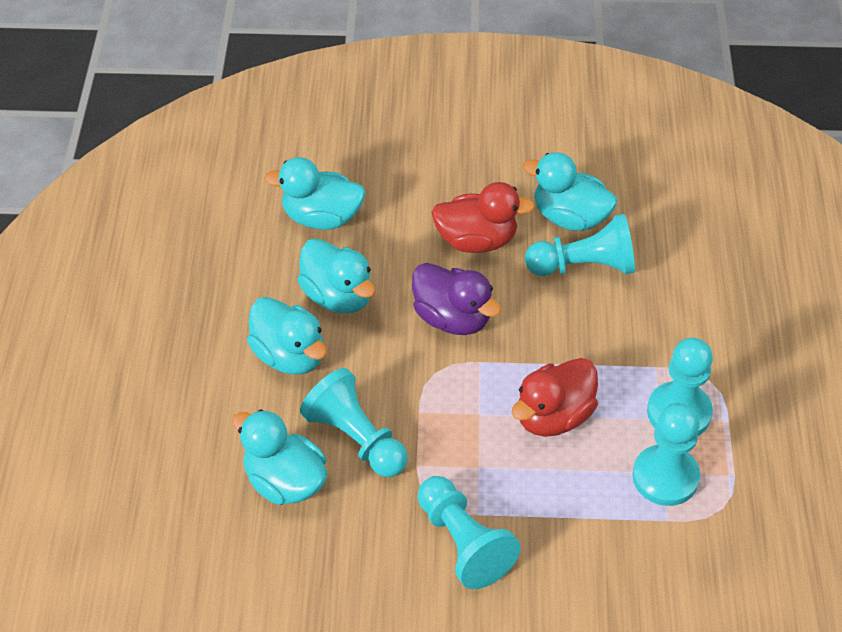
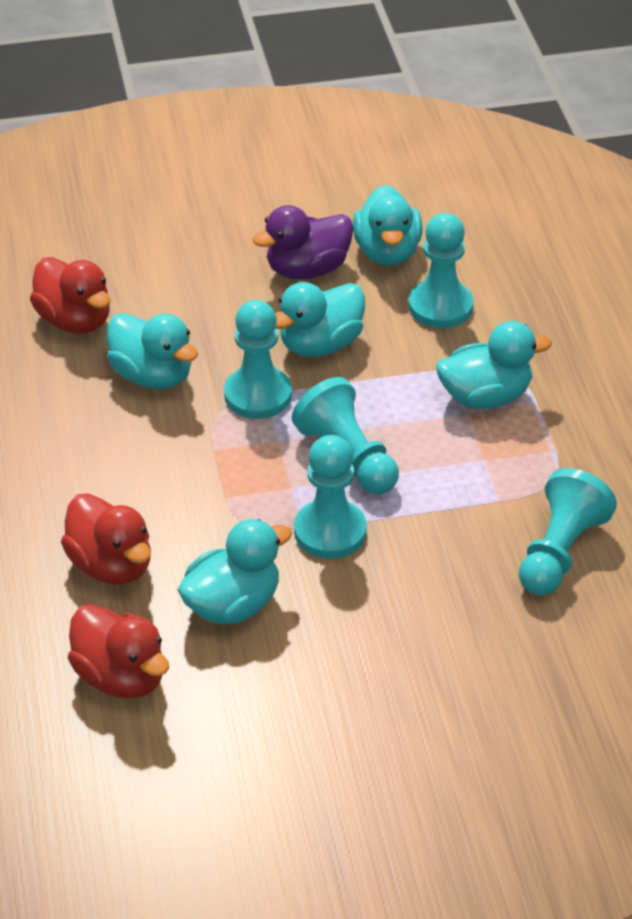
red duck: [431,182,535,253] [512,358,598,437] = 2 -> [30,257,110,334] [61,493,151,585] [68,604,169,699] = 3

